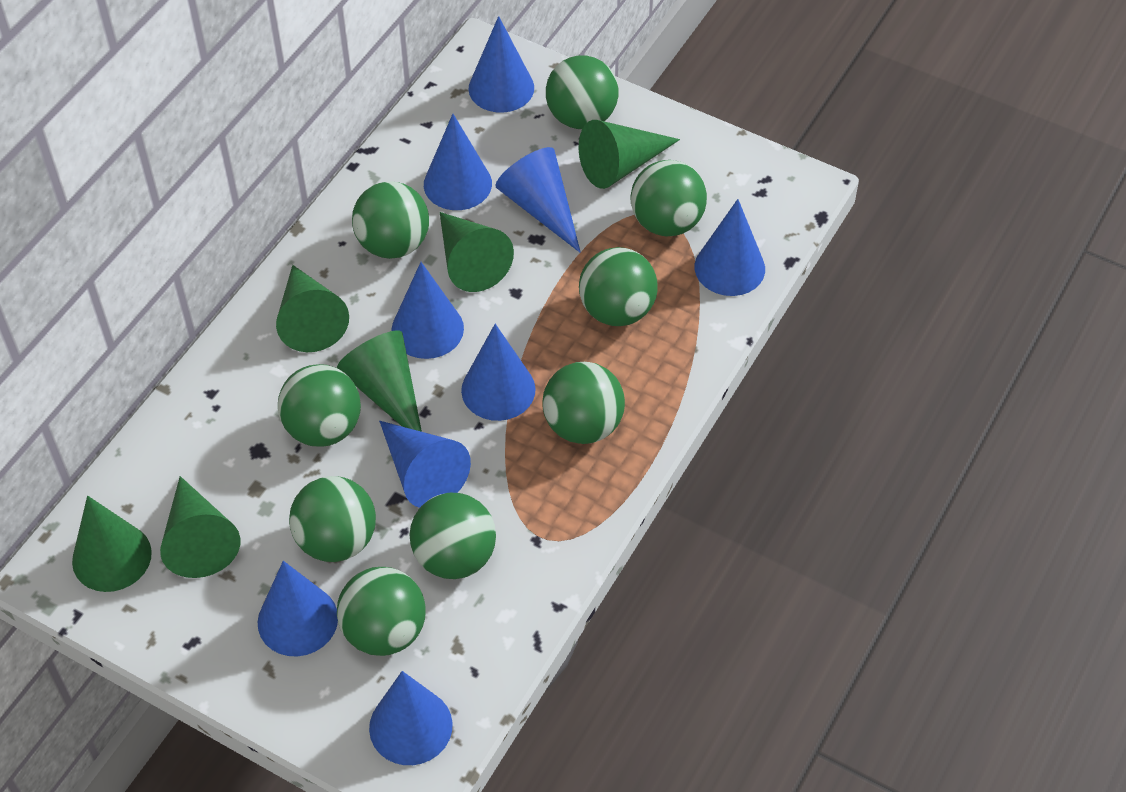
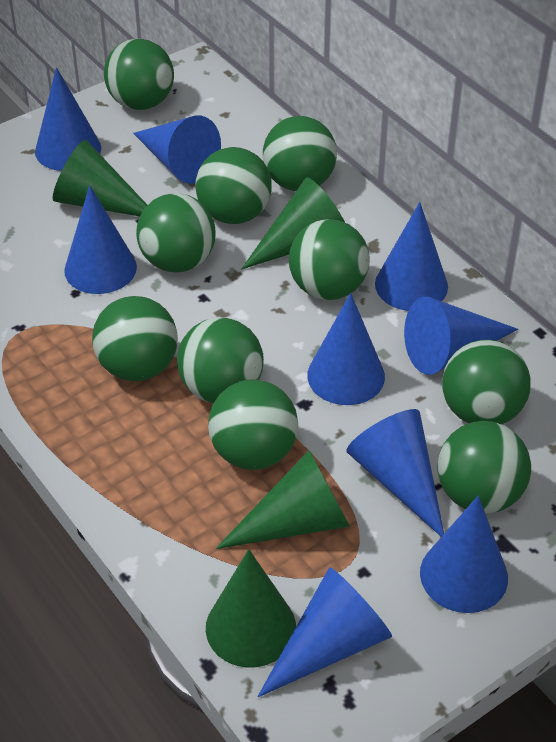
green ball: [278,364,361,447] [289,476,376,562] [337,567,426,656] [352,181,429,259] [410,492,496,579] [542,362,625,444] [546,55,618,129] [579,247,657,326] [631,160,707,237] = 9 -> [92,296,178,381] [104,39,174,110] [136,193,216,272] [177,317,264,403] [196,147,271,224] [208,379,298,470] [263,116,337,191] [289,219,370,300] [438,421,531,514] [442,340,531,425] = 10
green cone: [72,496,152,592] [160,476,240,578] [276,265,349,352] [337,331,422,432] [440,212,514,292] [579,120,680,189] = 6 -> [53,140,147,217] [206,549,296,667] [216,450,350,549] [241,177,345,269] = 4

